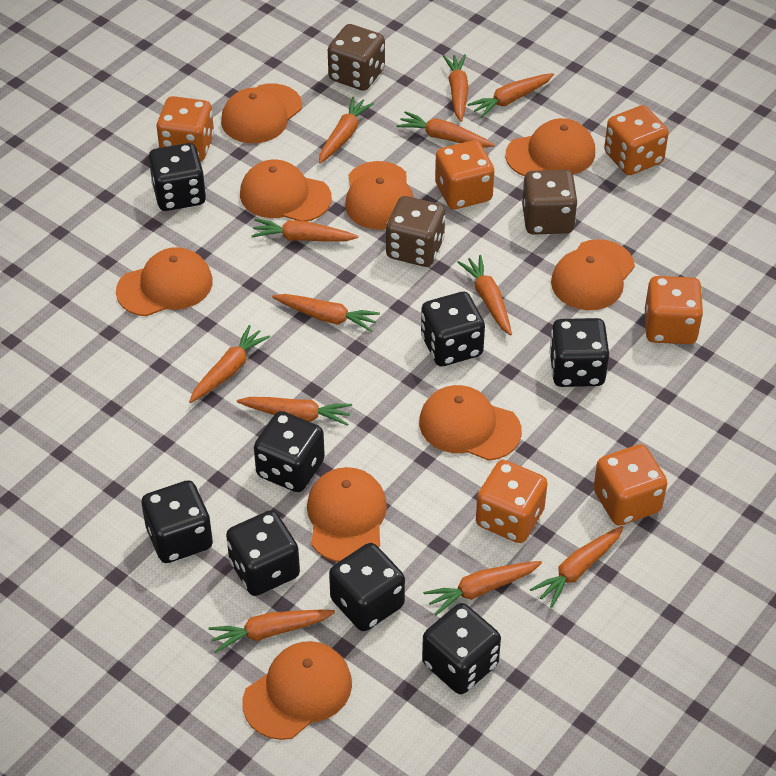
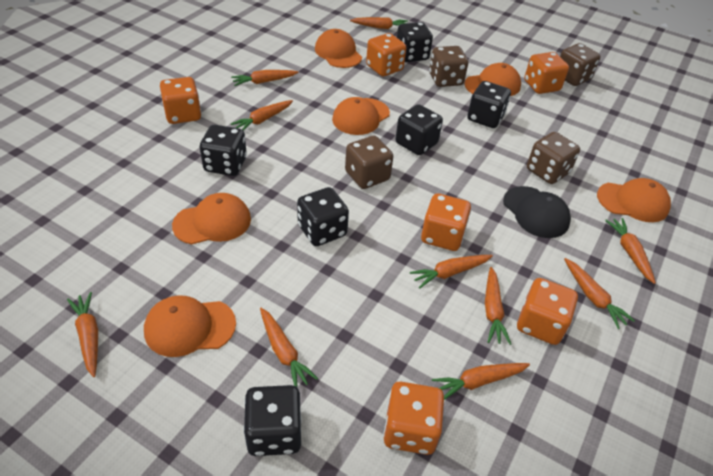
black cap: none = 0 -> [503,186,571,238] = 1
black dice: [142,480,213,563] [149,143,206,211] [226,510,300,596] [254,411,325,492] [329,543,405,631] [421,292,485,366] [422,603,501,694] [549,318,609,387] = 8 -> [200,125,247,176] [243,385,302,456] [297,187,349,246] [396,104,443,155] [397,22,433,62] [467,81,511,128] = 6
brown dice: [328,24,385,91] [386,196,445,267] [522,170,578,235] = 3 -> [345,136,393,189] [429,46,468,87] [527,132,580,184] [560,43,601,86] = 4
orange cap: [116,247,213,317] [221,83,302,143] [240,159,332,221] [243,641,352,740] [307,467,387,562] [345,161,414,230] [419,385,522,461] [505,118,595,177] [551,239,635,310] = 9 -> [144,295,236,357] [172,193,251,244] [315,29,362,68] [332,97,390,135] [464,63,521,96] [597,178,671,222] = 6
orange carrot: [189,325,270,403] [208,610,335,653] [237,397,352,426] [251,219,358,242] [272,294,380,332] [319,97,374,164] [396,111,495,147] [423,561,542,616] [443,54,469,122] [457,255,512,336] [467,73,554,118] [530,526,624,608] = 12 -> [67,292,98,377] [231,70,299,86] [231,100,293,131] [260,308,318,388] [350,17,408,29] [410,255,493,288] [432,363,530,400] [485,267,511,345] [564,258,635,329] [605,218,656,284] = 10

